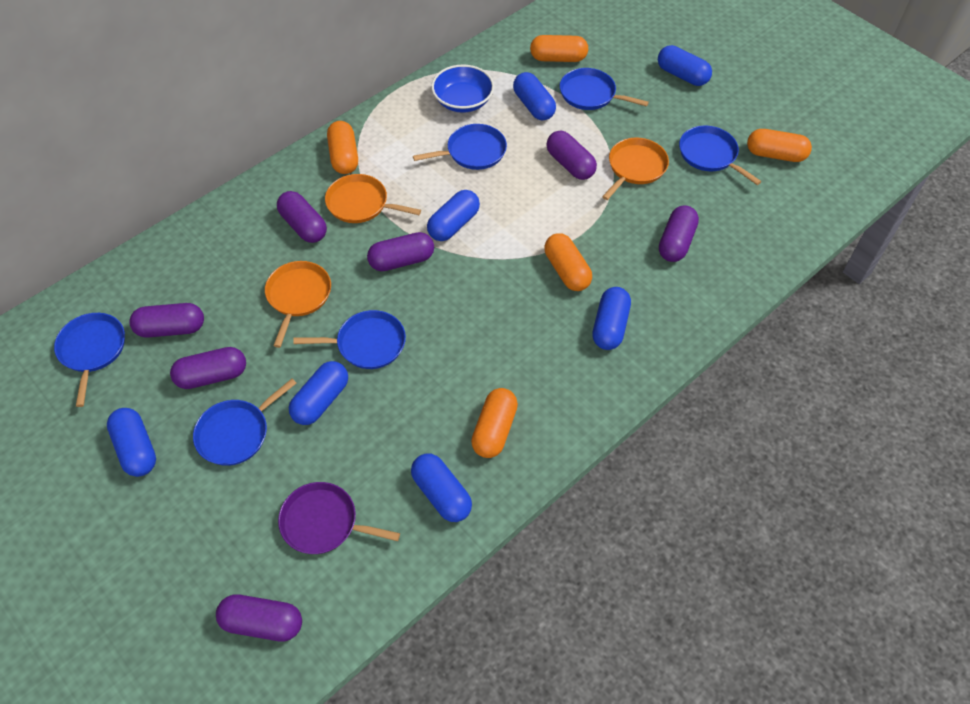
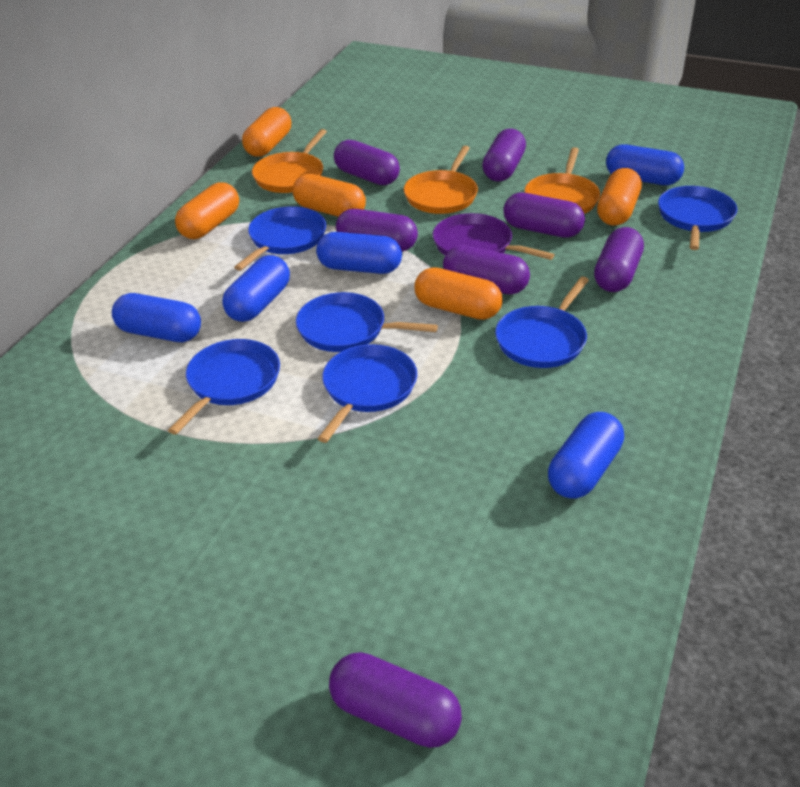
blue bowl: [431,64,494,113] = 1 -> none = 0
blue capsule: [107,408,156,477] [289,361,348,425] [411,454,472,522] [427,190,480,241] [513,72,556,120] [592,287,631,350] [658,45,712,86] = 7 -> [112,293,201,342] [222,255,290,322] [316,232,402,274] [548,412,624,499] [606,144,684,185] = 5

